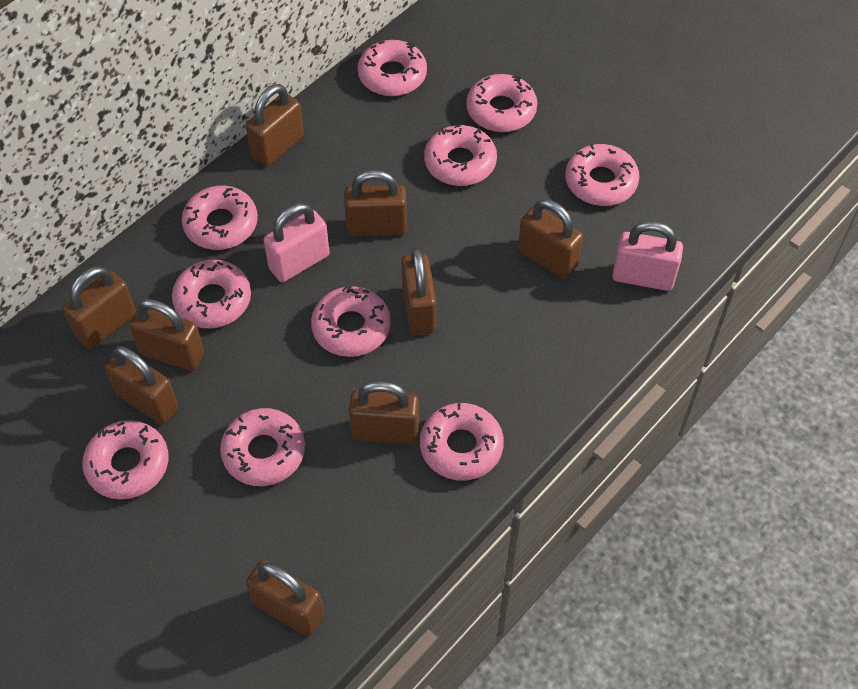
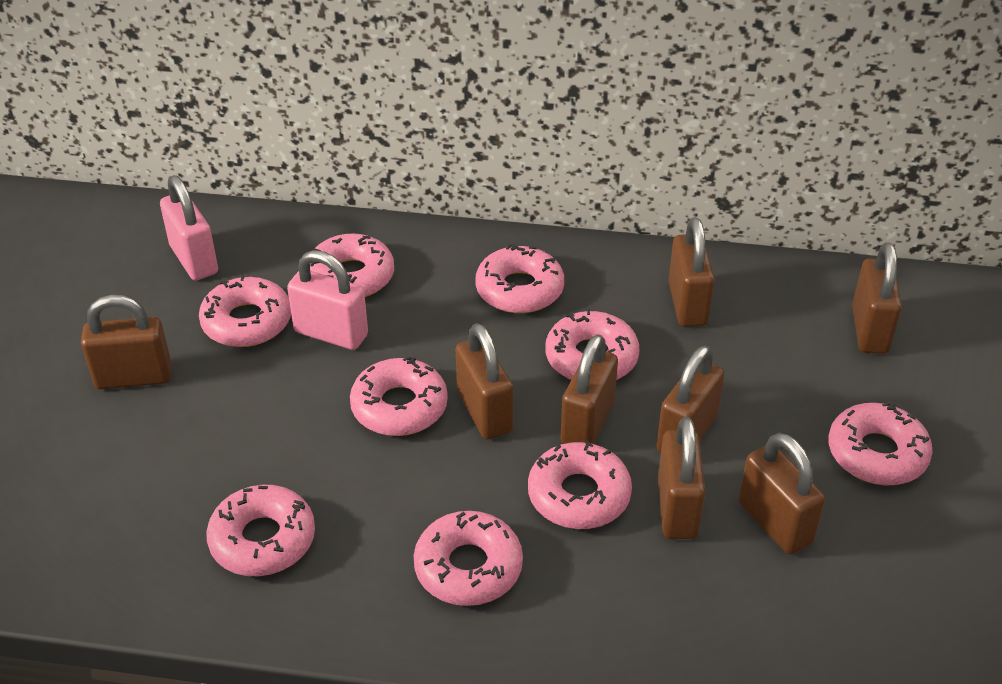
brown padlock: [63,266,136,349] [105,346,178,424] [129,299,204,371] [246,84,304,167] [246,560,324,636] [344,170,407,236] [349,381,419,444] [401,248,436,335] [518,199,583,279] = 9 -> [81,295,172,389] [456,323,513,440] [560,334,618,444] [657,346,725,453] [658,417,706,539] [668,217,715,327] [739,433,825,554] [852,242,902,354] = 8
pink donut: [82,420,169,499] [172,260,251,328] [182,186,258,250] [220,408,305,486] [311,285,391,357] [357,40,427,96] [420,403,504,481] [424,124,497,186] [466,74,537,132] [565,144,640,206] = 10 -> [199,275,291,347] [206,485,315,576] [310,233,394,297] [350,356,448,436] [414,511,523,606] [475,244,564,313] [528,441,632,529] [545,309,639,380] [828,402,933,485] = 9

